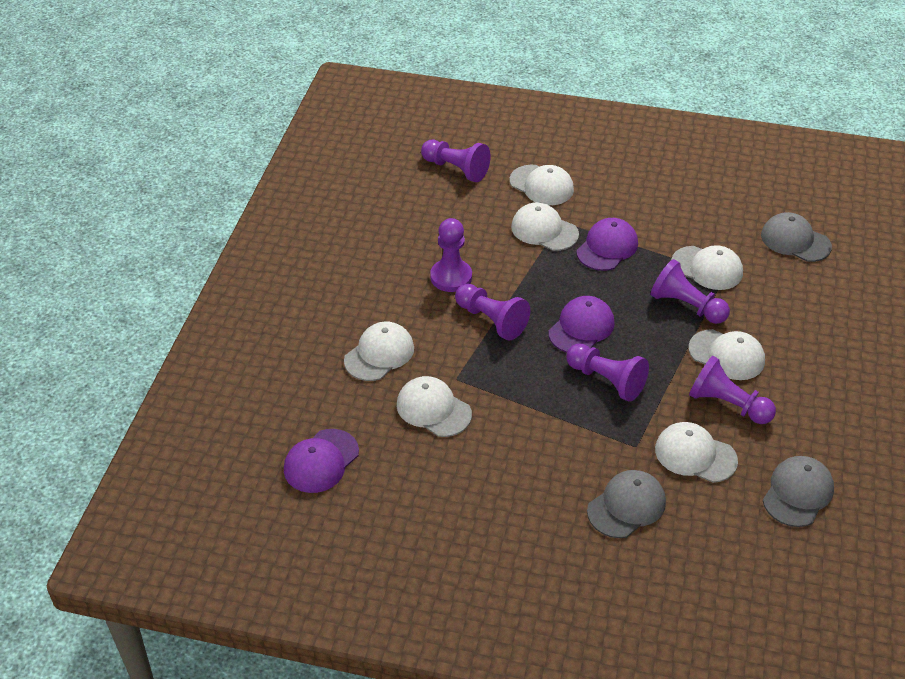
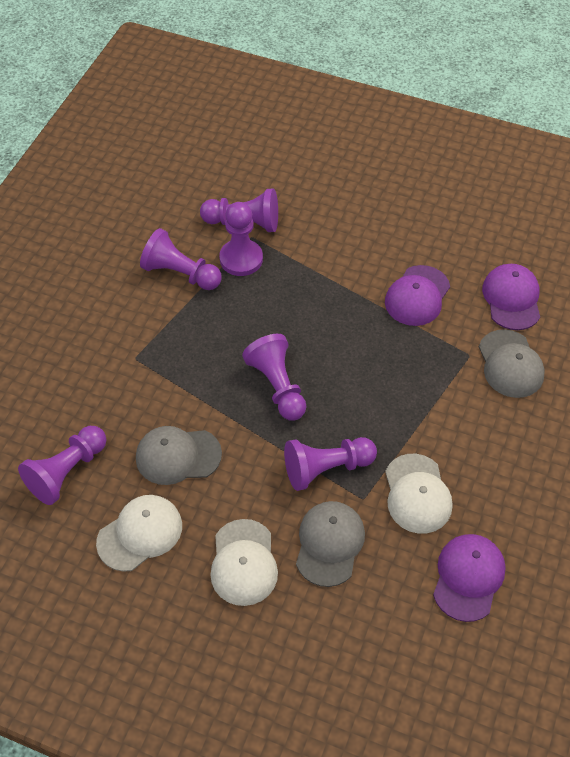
white cap: [344,321,414,381] [397,376,472,437] [510,165,574,205] [511,202,579,251] [655,422,738,483] [671,245,743,290] [689,329,765,380] = 7 -> [96,495,182,572] [210,519,278,606] [385,454,452,534] = 3

